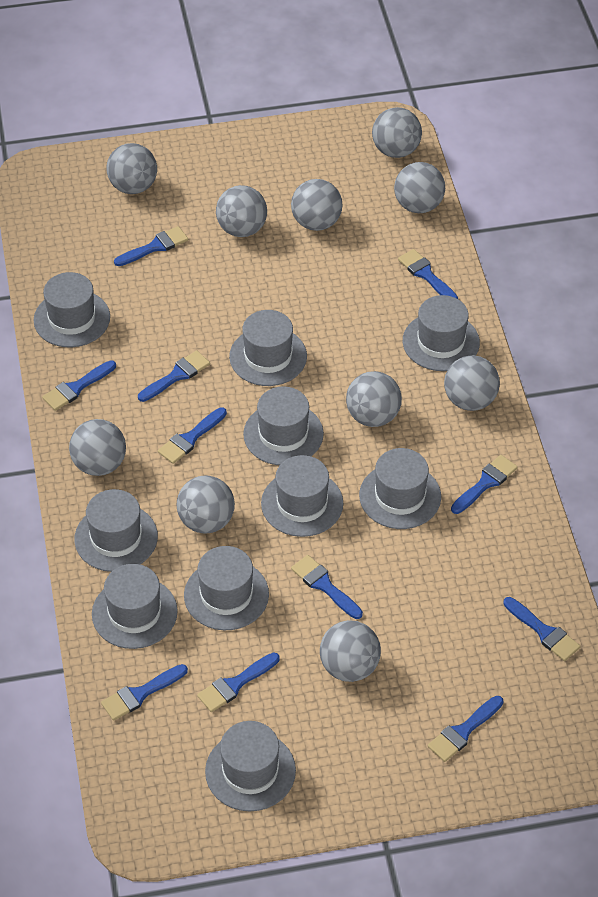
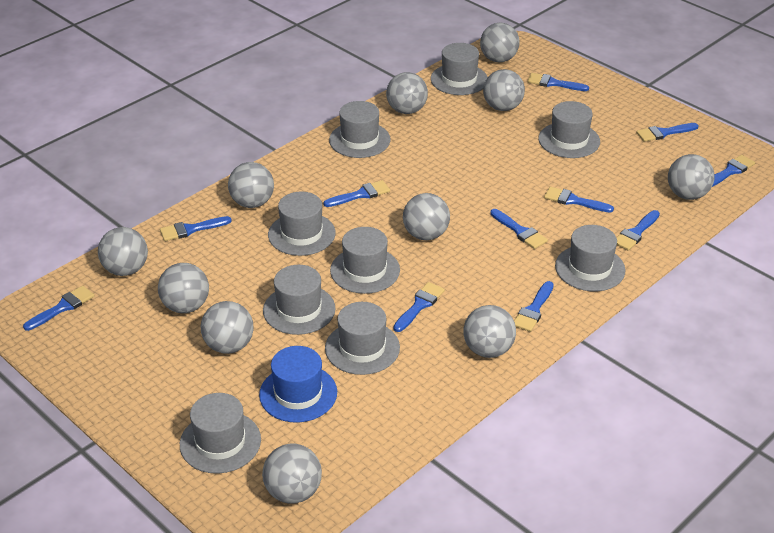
blue hat: none = 0 -> [259,346,337,423] = 1
grey ball: [69,419,126,476] [106,143,157,194] [176,476,235,534] [216,185,267,237] [291,179,343,231] [320,620,381,682] [346,371,402,427] [372,107,422,158] [394,162,445,213] [444,355,500,411] = 10 -> [98,227,148,276] [158,263,209,313] [201,301,254,354] [228,162,274,208] [262,444,322,504] [386,72,428,114] [403,193,450,240] [463,305,516,358] [480,23,520,63] [483,69,525,111] [668,154,715,200] = 11
grey hat: [33,272,110,347] [74,489,158,572] [92,564,178,649] [184,546,269,630] [205,721,296,811] [229,310,307,386] [243,386,324,465] [261,455,343,537] [359,448,441,529] [403,295,480,371] = 10 -> [180,393,261,474] [263,265,336,335] [268,192,336,256] [325,302,400,375] [329,101,390,158] [330,227,400,294] [431,43,488,95] [538,101,600,158] [555,225,625,291] = 9

